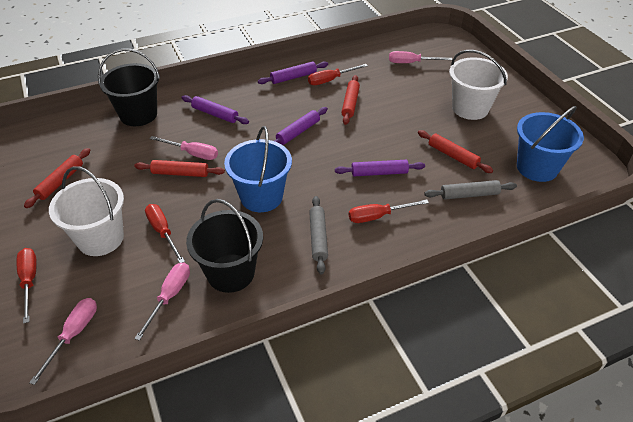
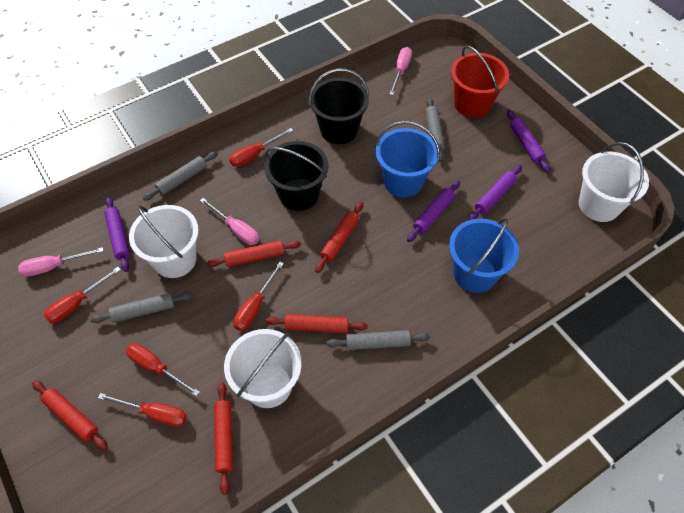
grey rolling pin: [309,196,328,274] [424,180,517,200] = 2 -> [90,292,192,323] [143,151,218,201] [327,330,430,350] [425,97,445,162] = 4
pink screwdriver: [29,298,97,385] [134,262,190,341] [149,136,218,160] [389,51,452,63] = 4 -> [18,247,104,277] [200,198,259,245] [389,47,412,95] = 3
red bucket: none = 0 -> [451,46,509,118] = 1
red rolling pin: [24,148,90,208] [134,160,225,177] [341,75,360,125] [418,130,493,173] = 4 -> [32,381,108,450] [207,240,301,267] [214,382,233,495] [266,314,368,333] [315,202,363,273] = 5
red screwdriver: [17,248,37,324] [145,204,185,263] [308,64,368,85] [349,200,429,223] = 4 -> [44,267,121,324] [98,393,187,427] [126,343,200,397] [229,128,293,167] [233,262,284,331] = 5
white bucket: [49,166,124,256] [449,50,508,120] = 2 -> [129,205,199,278] [224,329,302,408] [579,142,649,222] = 3

